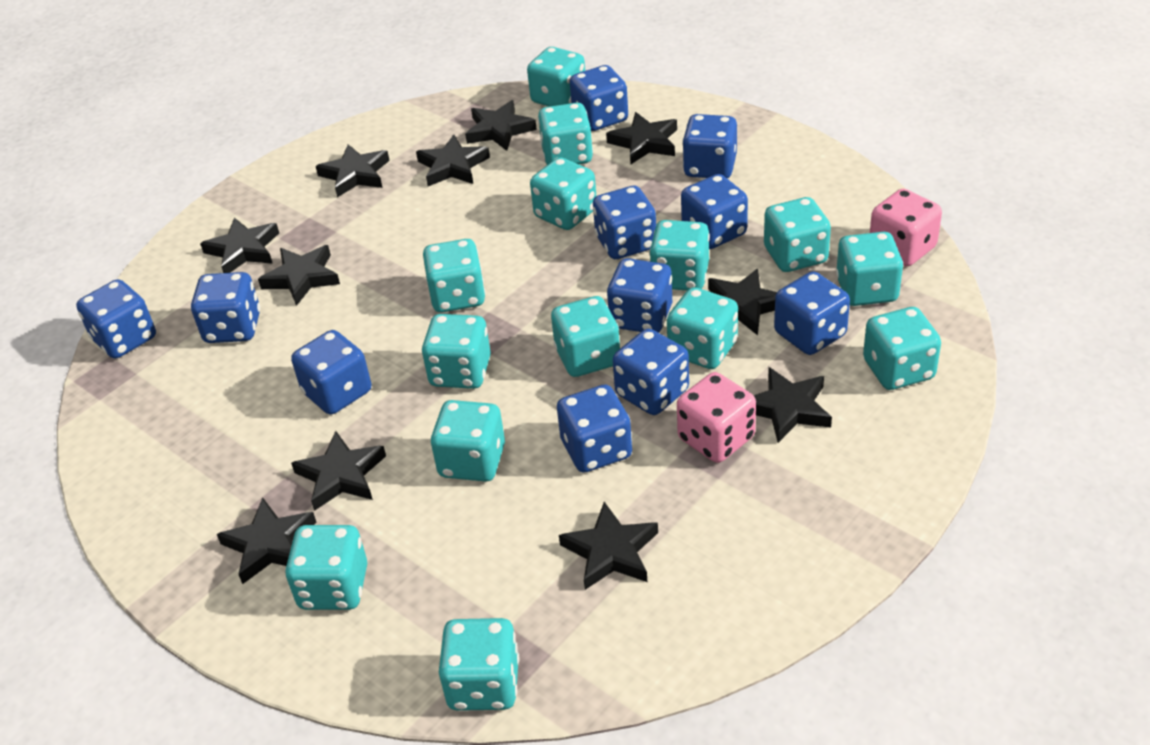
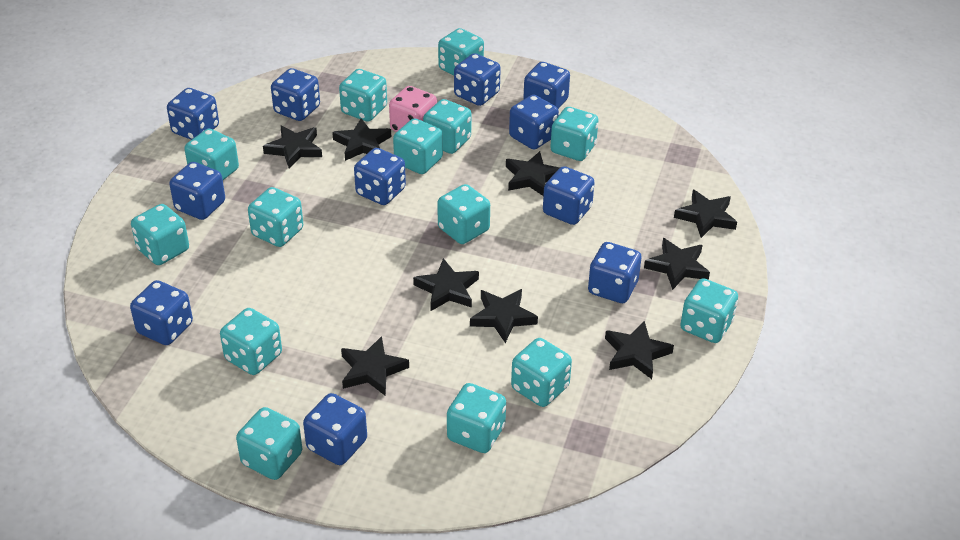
black star: [200,218,279,273] [217,498,316,584] [258,245,340,306] [291,431,386,511] [316,144,390,198] [416,135,490,186] [465,100,537,151] [559,502,658,590] [606,112,677,164] [708,269,777,335] [753,367,832,443] = 11 -> [263,125,322,169] [332,118,391,161] [341,336,409,396] [413,258,479,311] [470,289,538,343] [506,151,560,196] [605,321,674,379] [644,238,710,290] [674,190,737,238] = 9
pink dice: [677,372,756,463] [870,189,942,267] = 2 -> [389,86,437,132] = 1

